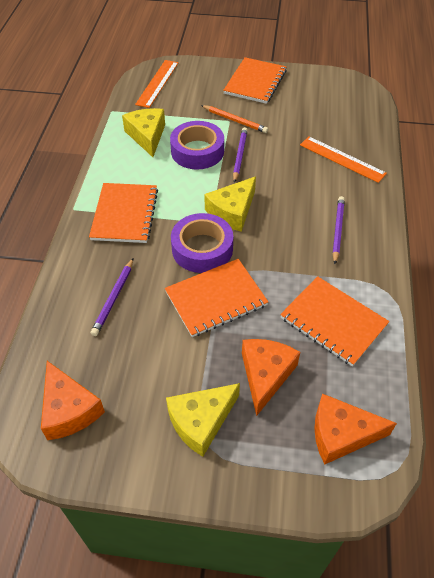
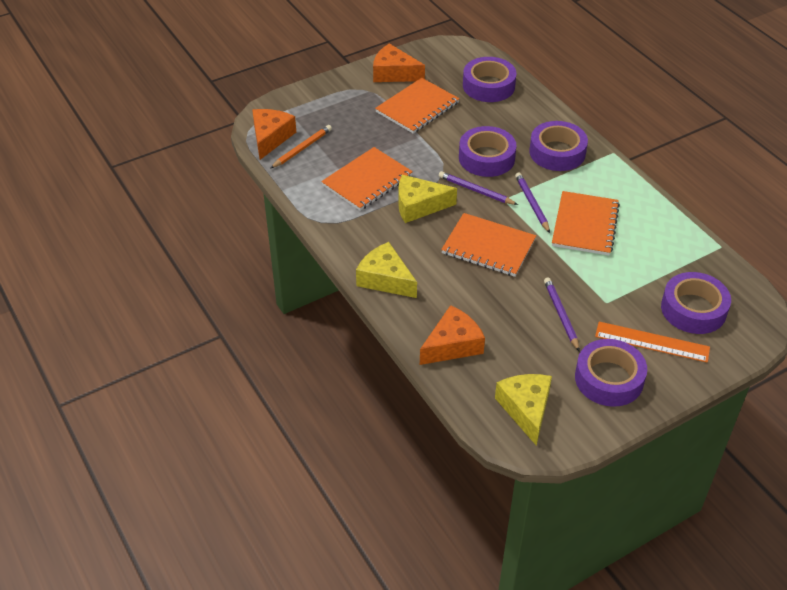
orange ruler: [135,60,178,108] [300,137,387,183] = 2 -> [595,322,710,363] = 1
purple tape: [170,121,224,170] [171,213,233,273] = 2 -> [459,126,517,177] [463,57,517,102] [529,121,588,171] [575,339,647,407] [661,272,731,334] = 5

